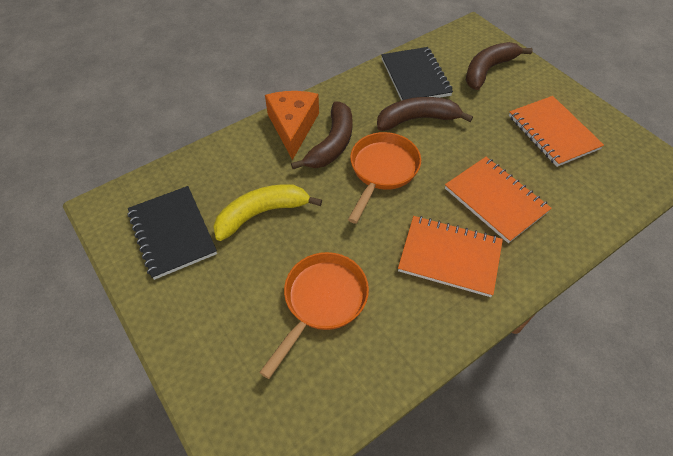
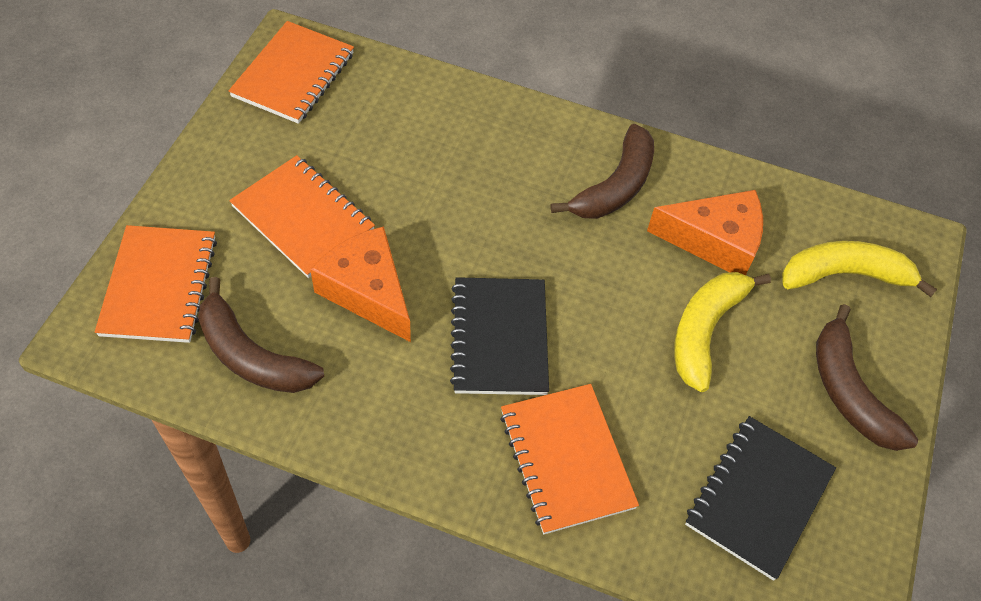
orange cheese: [265,91,319,160] = 1 -> [310,226,411,342] [647,190,763,275] = 2
orange notebook: [398,216,503,297] [445,157,552,243] [509,96,604,167] = 3 -> [95,225,217,343] [229,21,354,124] [229,155,375,278] [500,384,639,534] = 4
orange pan: [259,252,369,379] [348,132,421,224] = 2 -> none = 0
yellow banana: [213,184,322,241] = 1 -> [674,272,771,392] [782,241,937,297] = 2

